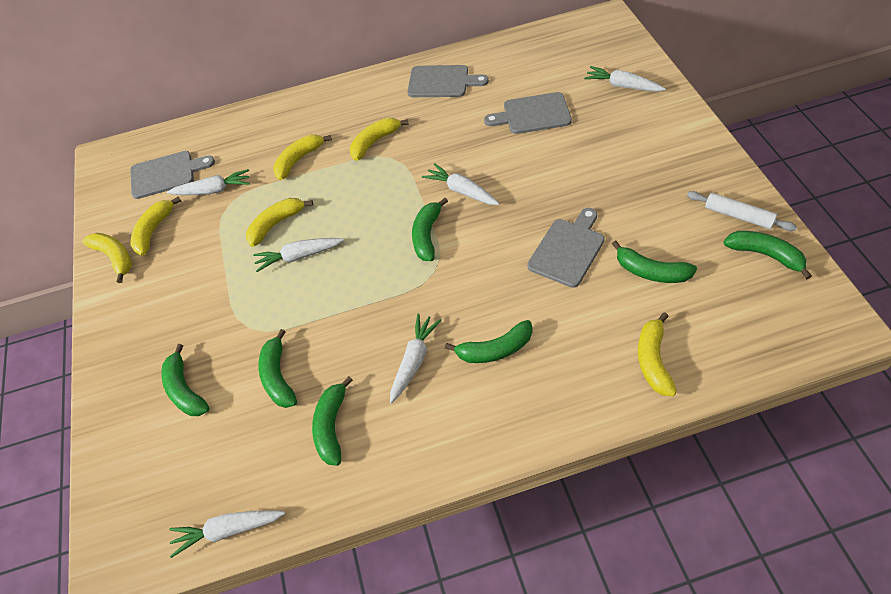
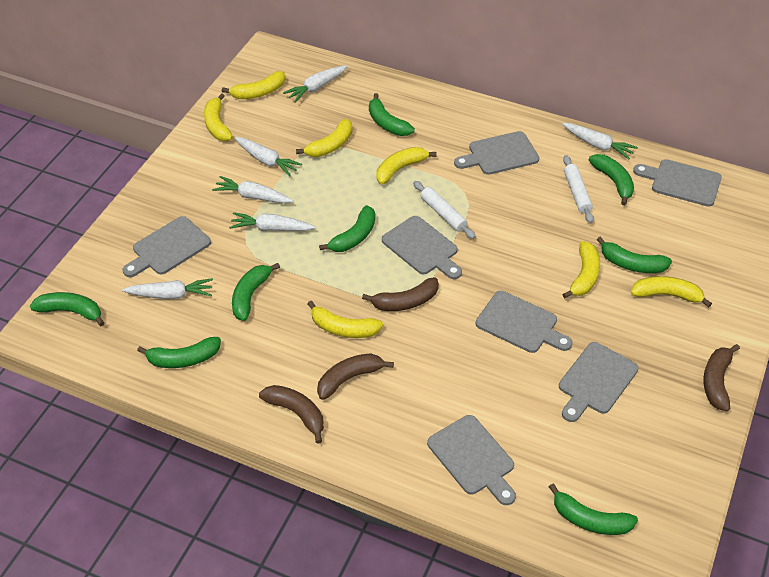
brown banana: none = 0 -> [259,385,324,444] [317,353,394,400] [362,277,439,311] [703,344,740,411] = 4
green banana: [161,344,209,416] [259,329,297,408] [312,376,353,466] [412,198,448,261] [445,320,533,363] [612,241,697,283] [724,231,812,280] = 7 -> [30,292,104,326] [137,337,221,368] [232,263,280,321] [319,205,375,252] [369,93,415,136] [549,484,638,535] [589,154,634,205] [597,237,672,273] = 8
grey cutting board: [130,151,215,199] [407,65,489,97] [484,92,572,134] [527,208,605,288] = 4 -> [123,216,211,277] [382,216,462,279] [427,415,516,505] [454,131,539,175] [476,291,573,353] [559,342,639,422] [633,159,722,207] = 7
white rolling pin: [687,191,797,231] = 1 -> [413,181,476,239] [563,155,594,223] = 2
yellow banana: [83,233,132,283] [131,196,181,256] [246,198,313,247] [273,134,332,180] [350,118,409,161] [638,312,677,396] = 6 -> [204,93,233,141] [222,71,286,99] [296,119,352,157] [308,301,383,338] [377,147,437,184] [562,241,600,298] [631,276,712,307] = 7

